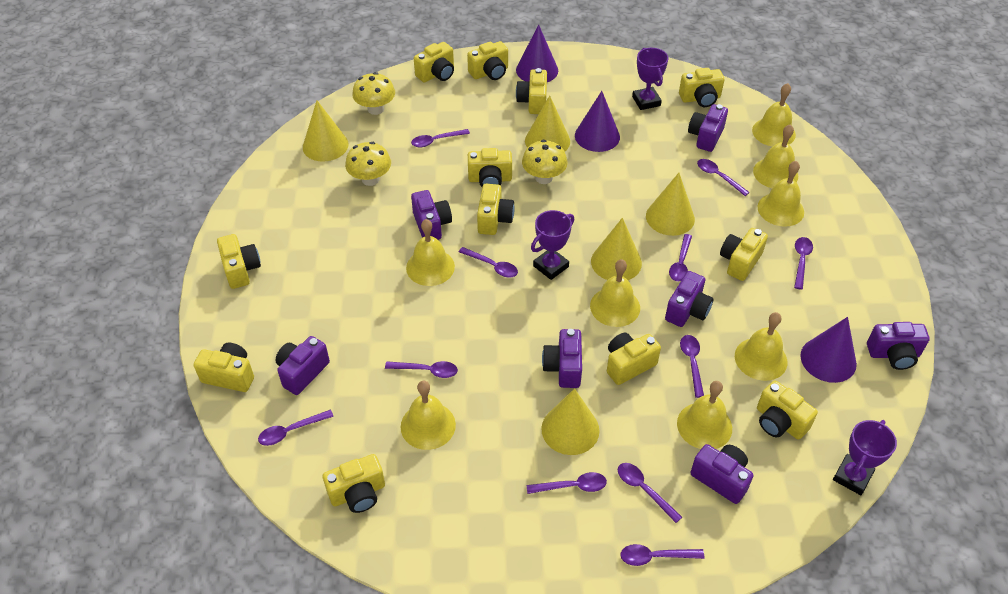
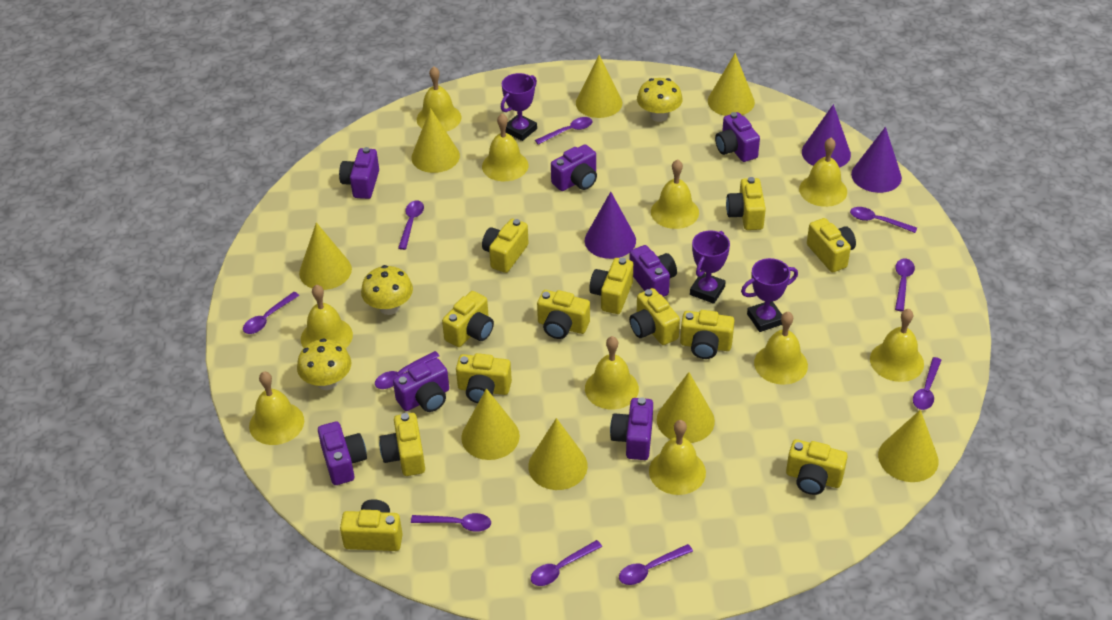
purple spoon: [258,410,334,446] [385,361,458,378] [411,129,470,147] [459,247,518,278] [527,472,607,494] [618,463,682,523] [620,544,705,566] [669,234,692,281] [680,335,704,398] [697,159,750,196] [794,237,813,290] = 11 -> [243,292,299,334] [375,351,439,389] [398,200,424,250] [411,513,491,532] [531,540,602,586] [535,117,592,145] [619,544,693,585] [850,207,917,233] [895,258,915,311] [913,357,942,410] = 10
yellow bell: [401,380,456,450] [406,219,455,286] [590,259,640,327] [677,381,732,449] [735,312,787,381] [752,83,796,147] [753,124,798,188] [758,161,804,227] = 8 -> [249,372,304,445] [301,285,353,349] [417,66,461,132] [482,114,528,181] [585,336,639,410] [649,420,706,495] [651,159,699,229] [754,312,808,385] [799,138,847,207] [870,309,924,382] = 10
yellow cone: [303,101,348,162] [525,95,570,151] [541,388,599,455] [591,218,642,280] [646,173,695,236] = 5 -> [299,222,352,290] [411,108,460,173] [461,388,520,460] [528,418,588,490] [576,55,622,118] [657,372,715,443] [708,53,755,116] [878,410,939,482] = 8

